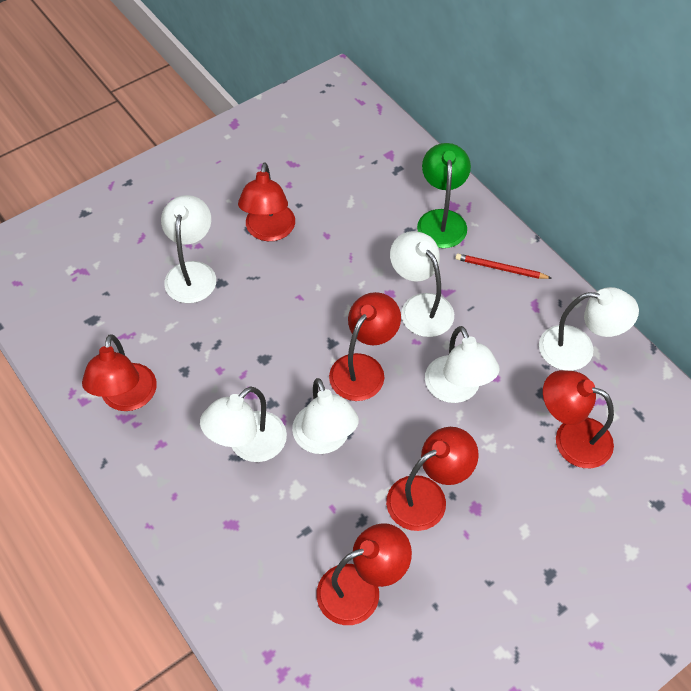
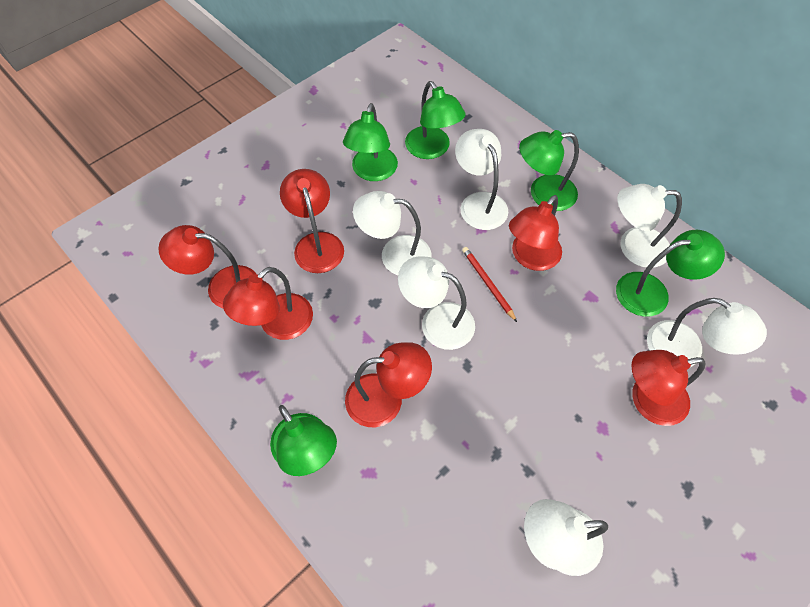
green lamp: [417,143,471,248] = 1 -> [270,405,337,476] [343,103,398,181] [405,81,465,159] [519,130,579,211] [616,230,725,317] = 5

